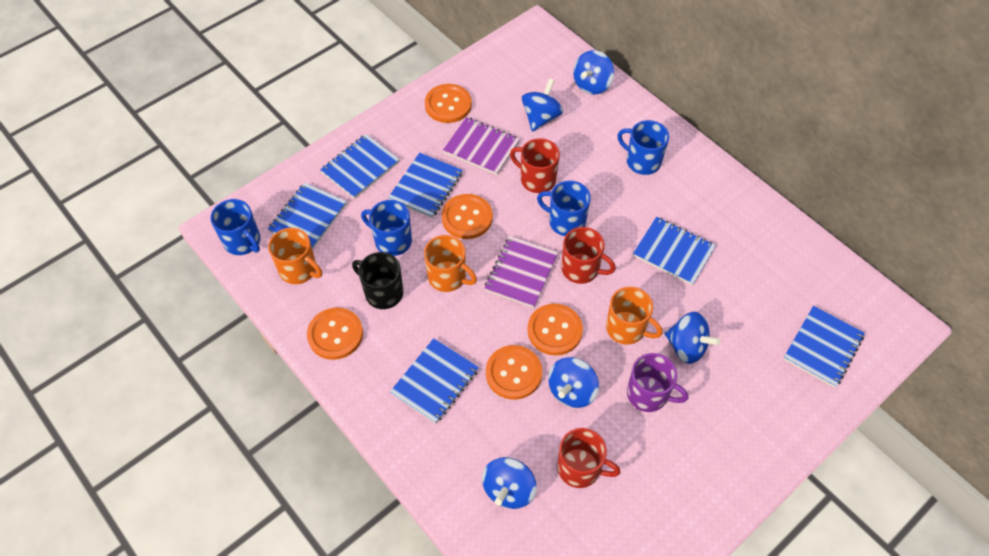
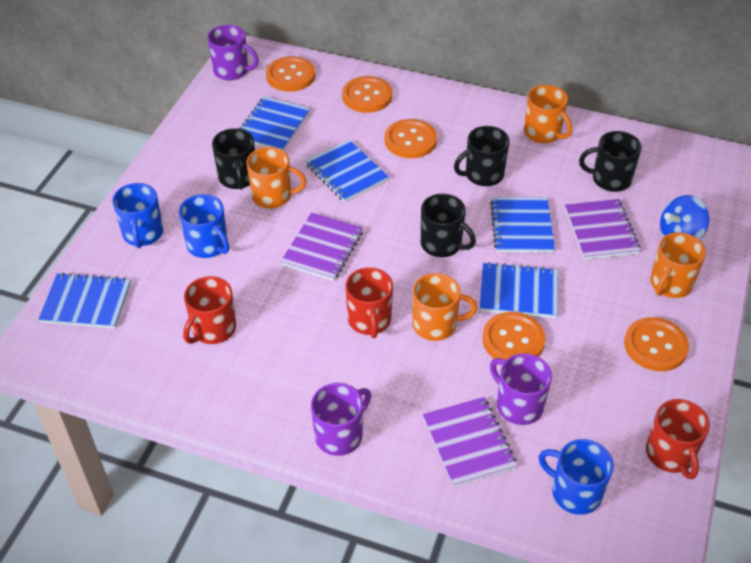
black mug: [352,252,403,309] = 1 -> [212,128,255,190] [421,194,476,257] [454,126,510,186] [579,131,642,192] = 4
blue mug: [210,199,260,255] [361,200,412,256] [537,181,591,236] [618,120,669,175] = 4 -> [112,183,163,248] [179,194,229,258] [539,439,614,515] = 3
blue notebook: [268,183,347,250] [320,134,400,199] [388,153,463,218] [390,338,479,424] [633,217,716,285] [783,306,865,388] = 6 -> [38,272,131,329] [239,96,310,151] [305,140,389,202] [480,262,558,318] [490,197,555,252] = 5
blue spinning top: [482,457,537,509] [522,78,563,132] [548,357,599,408] [573,50,614,95] [665,312,720,364] = 5 -> [660,195,709,240] = 1
orange mug: [268,228,322,284] [424,235,477,292] [606,287,662,344] = 3 -> [246,147,306,208] [413,273,477,341] [524,85,572,143] [650,232,706,298] = 4
purple mug: [627,353,688,412] = 1 -> [207,25,259,80] [311,383,371,456] [490,353,552,425] = 3
purple notebook: [443,117,520,175] [484,236,558,308] = 2 -> [281,212,363,281] [423,397,517,487] [565,199,641,260] = 3

